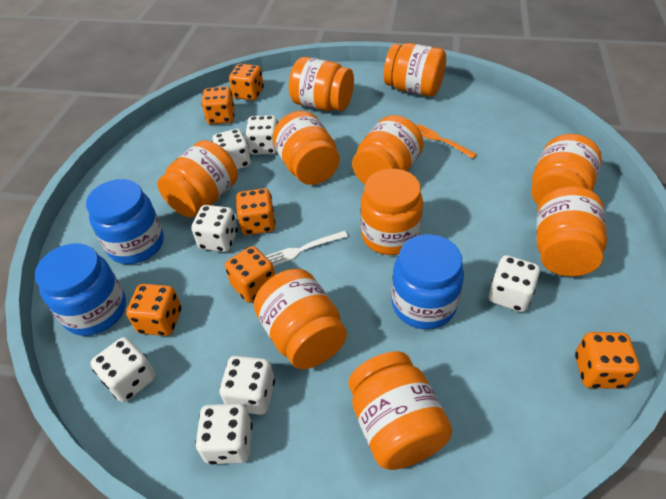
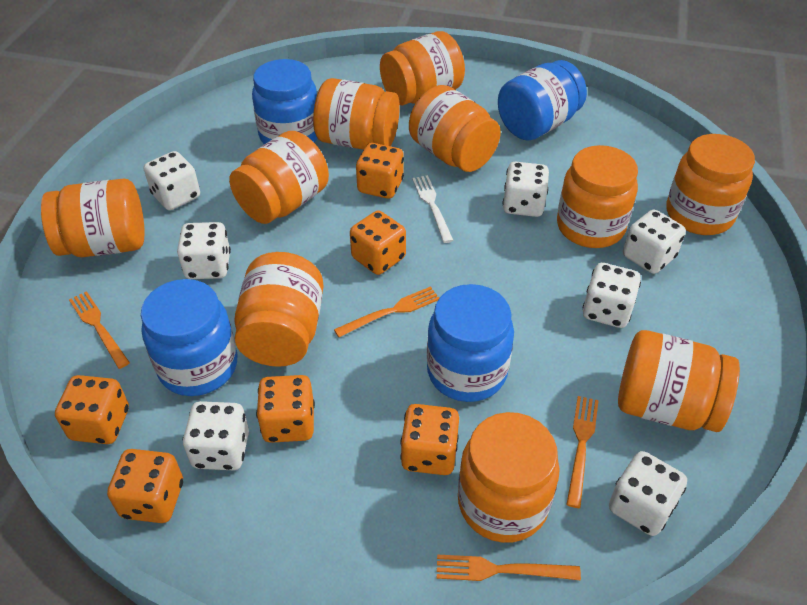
blue jar: [35,243,126,336] [86,179,164,264] [392,234,464,329] = 3 -> [141,279,237,396] [252,59,317,144] [427,284,514,402] [498,60,587,141] = 4
orange fork: [416,124,477,158] = 1 -> [69,291,130,369] [334,286,439,337] [437,555,581,581] [566,396,599,508] = 4

